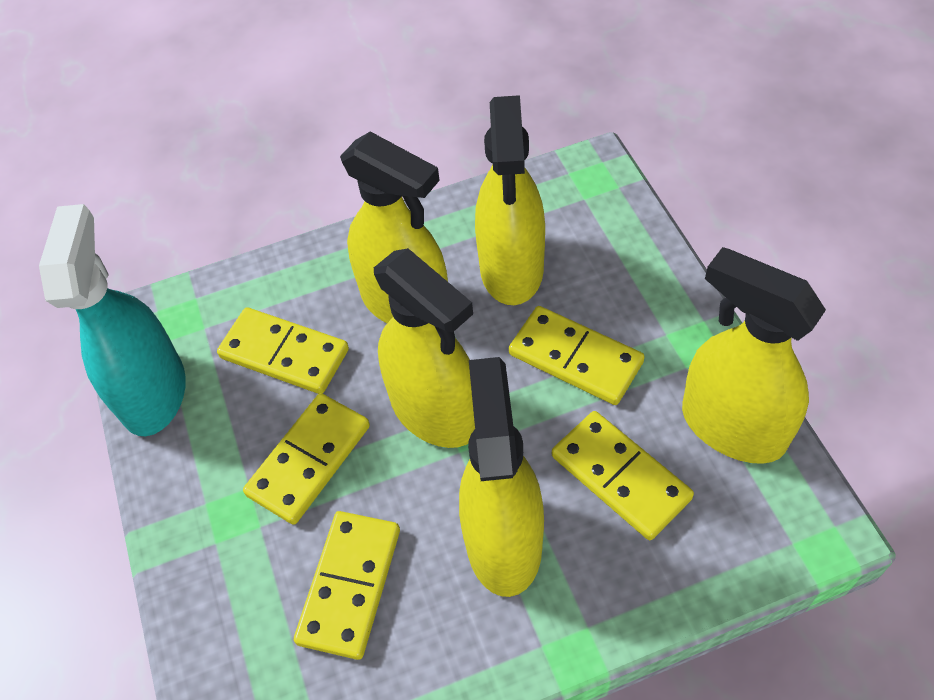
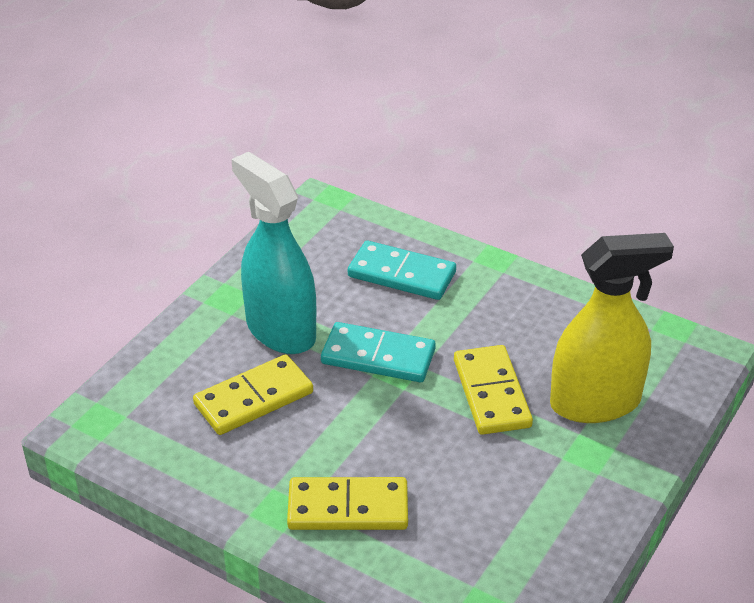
turquoise domino: none = 0 -> [321,322,436,382] [348,241,456,300] = 2
yellow domino: [217,307,349,394] [243,393,370,525] [294,511,400,660] [509,306,645,405] [552,411,694,540] = 5 -> [193,354,313,435] [287,477,408,530] [454,345,533,435] = 3
yellow spray bottle: [340,131,448,323] [374,248,475,448] [459,357,544,597] [475,95,545,305] [682,247,826,464] = 5 -> [550,233,674,423] = 1

